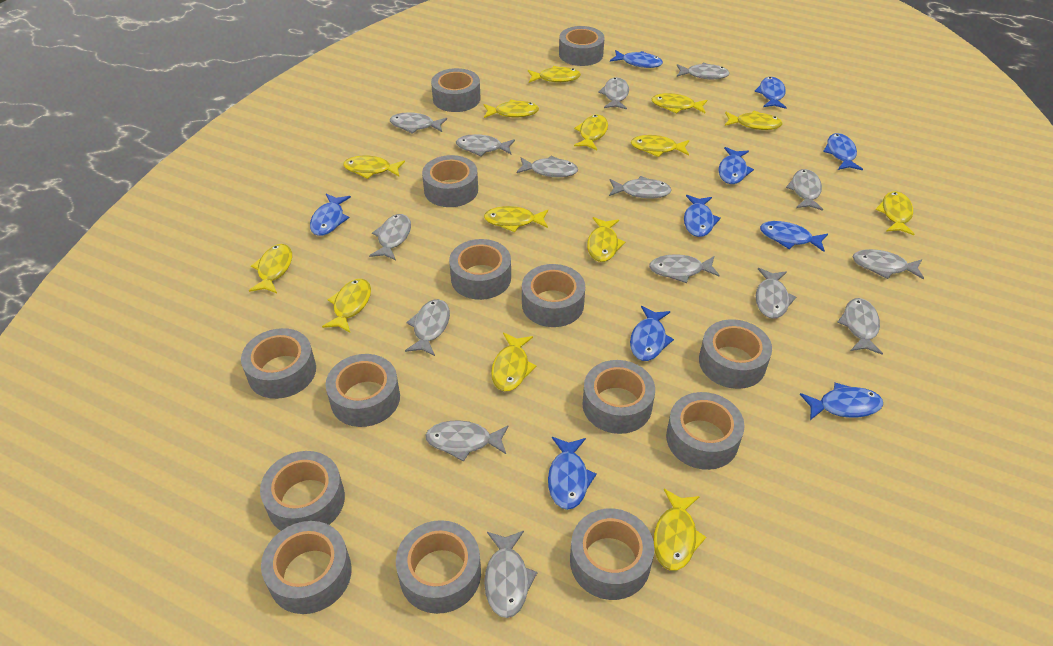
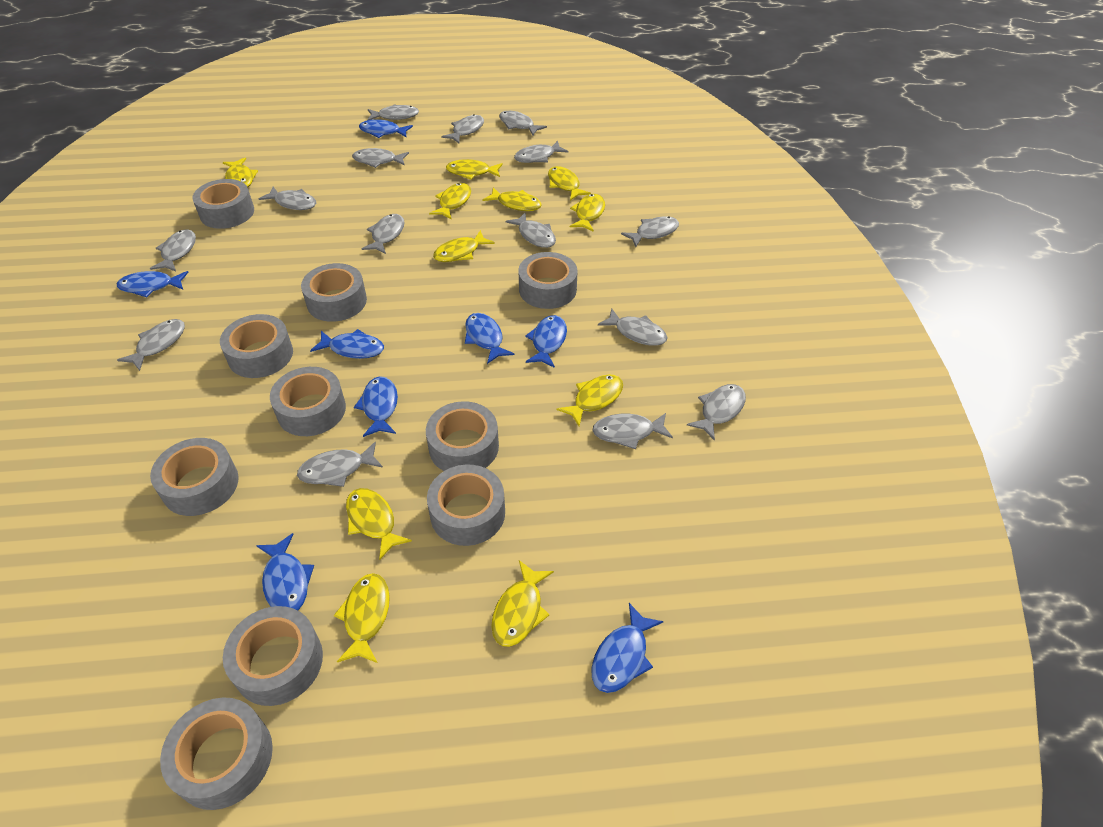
blue fish: [310,194,351,236] [548,437,597,510] [610,50,663,68] [630,306,674,361] [684,195,721,237] [719,147,754,184] [754,77,787,109] [760,221,828,252] [800,383,883,420] [823,133,863,170] = 10 -> [117,271,189,297] [256,533,314,610] [310,329,384,359] [354,376,398,437] [359,119,413,138] [465,313,515,364] [525,315,567,368] [592,603,664,693] = 8
grey tape: [241,328,316,399] [260,451,345,531] [261,521,352,614] [326,354,400,427] [396,520,481,614] [422,155,478,207] [431,68,481,112] [449,239,511,300] [522,264,585,327] [559,26,605,66] [570,508,654,600] [582,360,655,434] [666,392,745,470] [699,319,772,389] = 14 -> [150,438,239,516] [160,698,273,810] [192,179,254,229] [220,314,293,378] [223,606,323,706] [270,367,346,436] [301,263,367,322] [426,401,499,471] [427,464,505,546] [518,252,578,309] = 10
yellow fish: [249,244,292,293] [322,279,371,333] [343,155,405,179] [484,99,539,118] [484,206,548,232] [491,333,537,392] [528,66,581,83] [574,115,608,150] [587,217,625,262] [631,135,689,157] [652,93,707,114] [654,489,706,571] [725,111,783,130] [876,191,915,235] = 14 -> [223,157,258,188] [334,573,390,663] [346,488,412,560] [429,183,471,220] [433,230,495,262] [446,159,503,180] [483,187,542,211] [491,560,554,647] [548,166,591,200] [557,375,623,426] [570,194,605,232] = 11

